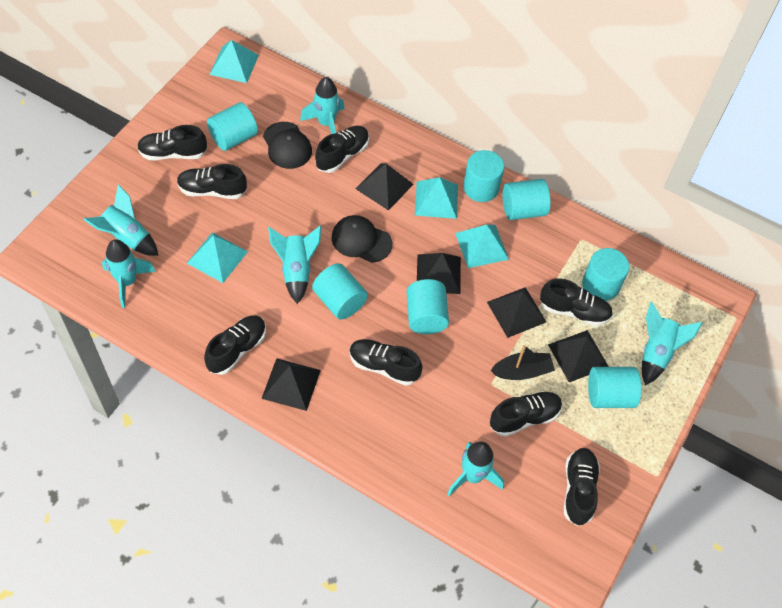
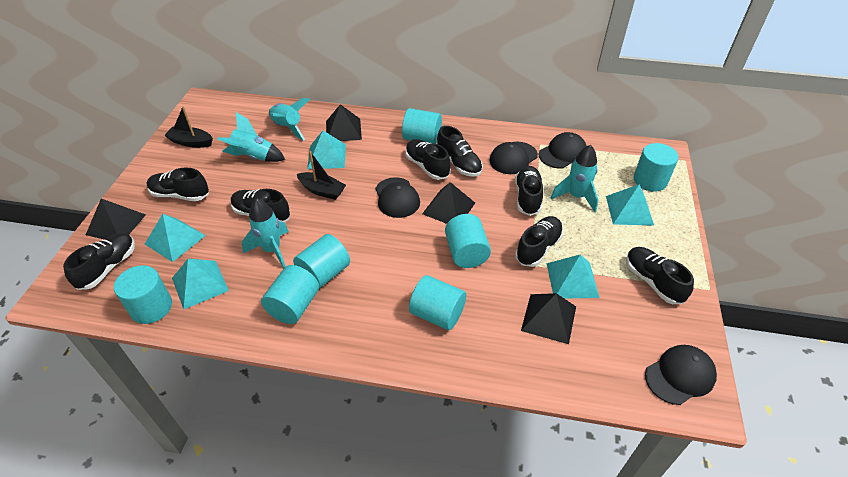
black boat: [491,345,555,380] = 1 -> [164,106,213,148] [297,151,346,200] = 2
black cap: [263,122,312,169] [332,215,392,263] = 2 -> [375,177,420,218] [489,142,538,174] [539,132,586,168] [645,345,717,405] = 4
black pyramid: [261,358,321,411] [356,163,414,211] [417,253,461,294] [487,287,546,338] [548,330,609,382] = 5 -> [86,199,146,240] [326,104,362,141] [422,182,475,224] [521,293,576,344] = 4
turquoise pyramid: [187,232,248,283] [209,40,259,83] [415,177,458,219] [455,225,509,268] = 4 -> [145,214,206,262] [172,259,229,310] [307,131,346,169] [546,254,600,299] [606,184,654,226] = 5
turquoise rocket: [83,184,158,256] [102,239,156,308] [268,226,321,304] [300,77,345,134] [447,441,504,496] [642,302,703,385] = 6 -> [217,112,285,162] [242,198,289,268] [269,98,310,141] [551,145,598,212] = 4

